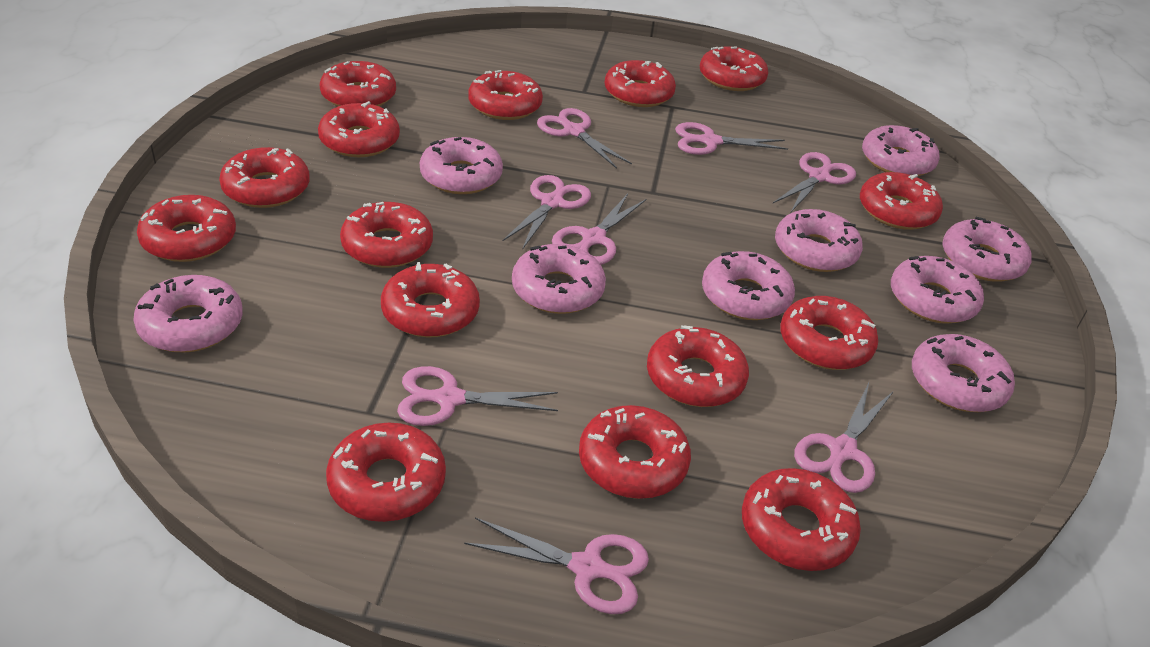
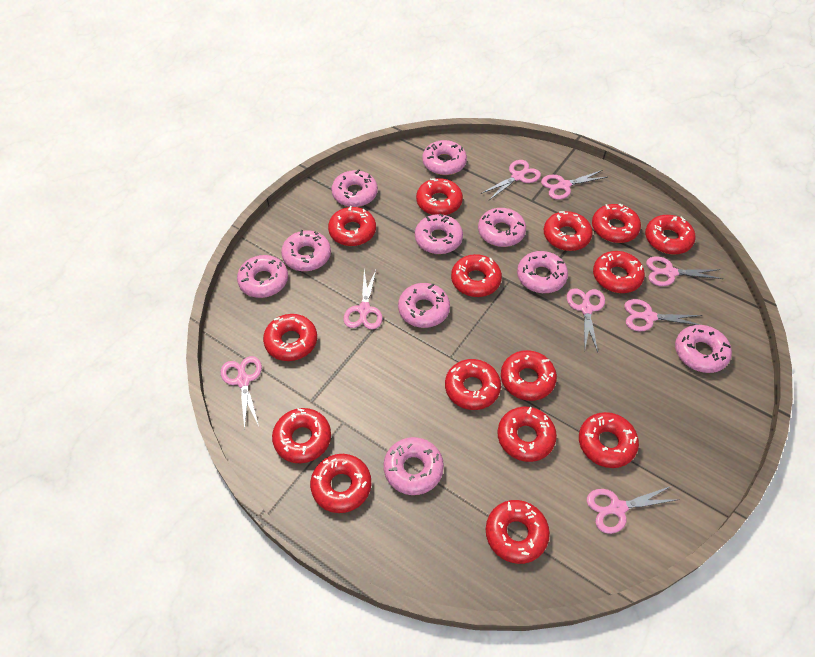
pink donut: [133,275,243,353] [420,137,503,194] [512,244,606,314] [702,251,795,320] [775,209,863,272] [862,125,940,176] [891,256,984,324] [912,334,1015,412] [942,217,1032,282] = 9 -> [237,255,288,298] [281,230,331,271] [331,169,378,207] [384,437,444,495] [398,283,450,328] [415,214,463,254] [422,140,467,175] [478,208,526,247] [517,251,568,293] [675,325,732,373] = 10

